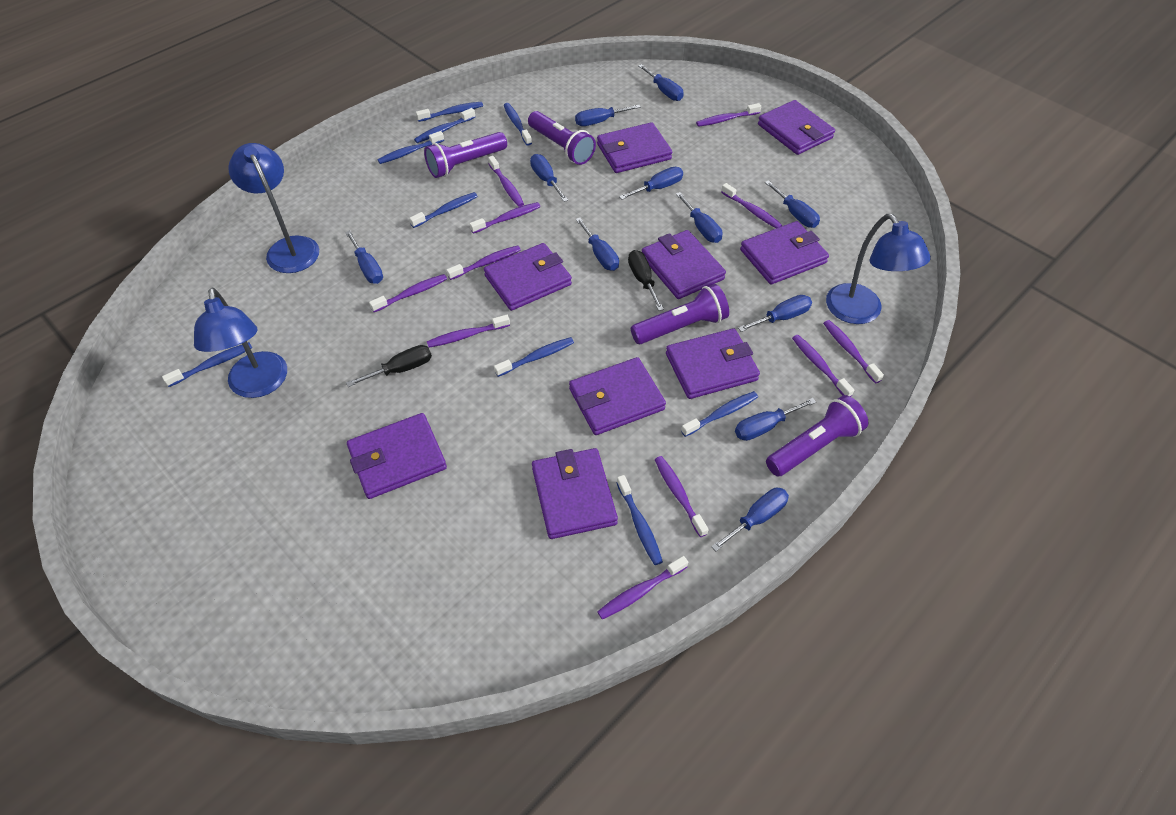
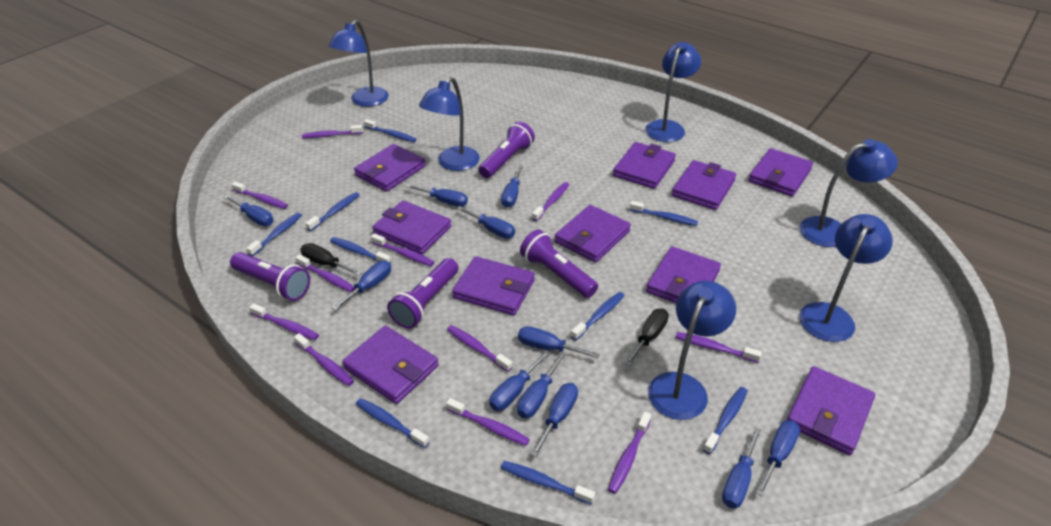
blue lamp: [194,288,287,398] [228,143,319,273] [826,214,931,324] = 3 -> [329,20,389,107] [419,77,480,171] [645,42,701,142] [648,281,736,420] [799,214,893,342] [800,139,898,247] = 6
purple wallet: [347,413,447,499] [484,243,572,311] [532,448,618,539] [569,357,666,435] [597,122,672,173] [642,230,726,299] [666,328,760,399] [740,221,829,284] [758,100,835,155] = 9 -> [342,326,439,404] [354,144,426,192] [372,201,451,254] [452,256,535,315] [555,205,631,262] [613,142,676,189] [646,246,721,303] [672,160,736,210] [748,148,813,197] [786,366,875,455] = 10

